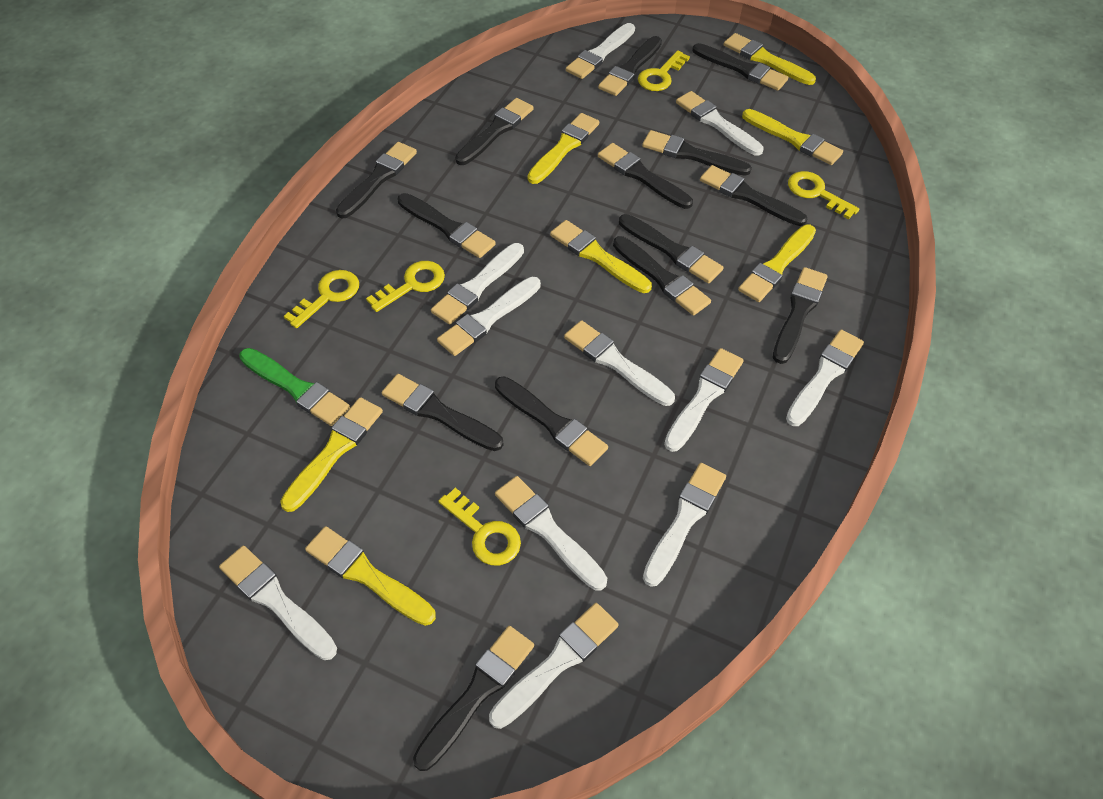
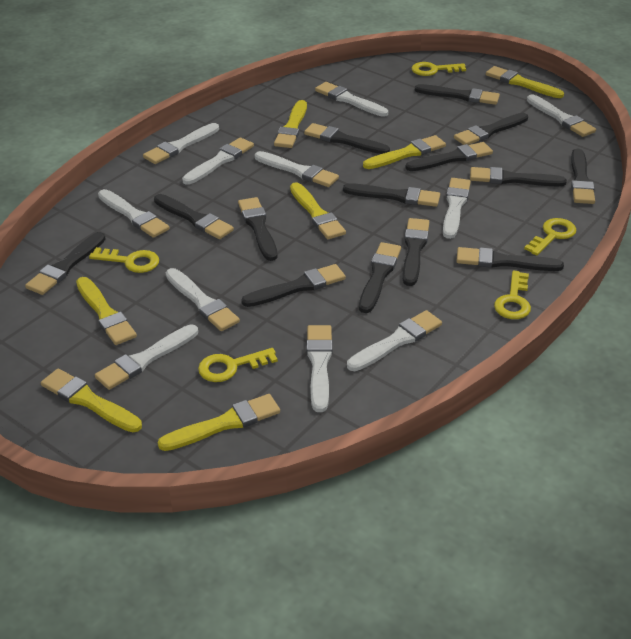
green brush: [239,348,350,426] = 1 -> none = 0

